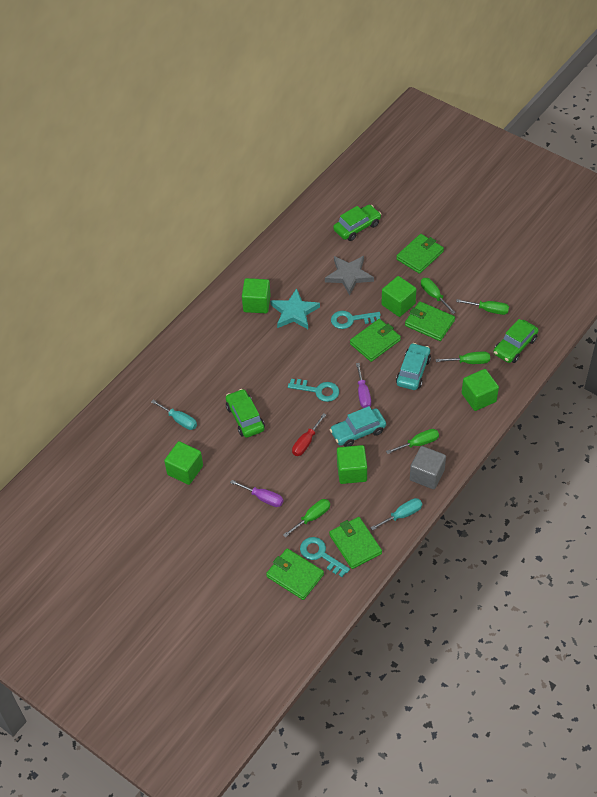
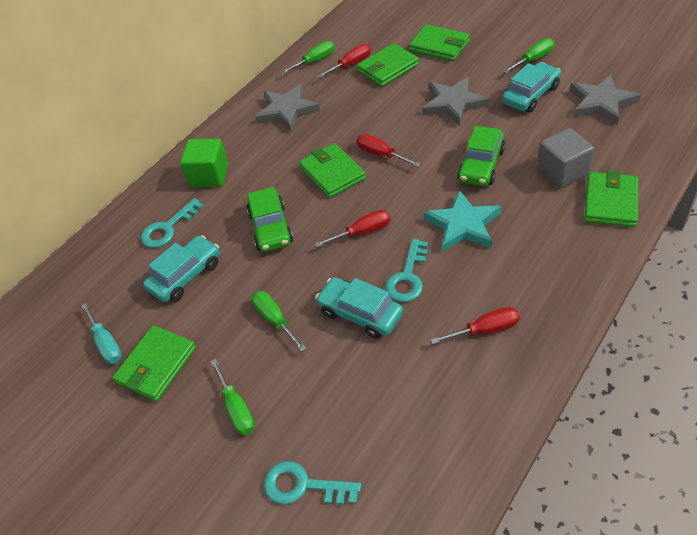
green car: [226,389,265,438] [333,205,381,241] [494,319,538,363] = 3 -> [247,187,293,252] [457,126,505,186] = 2
green cube: [164,441,203,485] [242,278,271,313] [337,445,367,484] [381,276,416,317] [462,369,499,411] = 5 -> [180,139,229,187] = 1
green screwdriver: [283,499,330,538] [386,429,439,454] [421,278,456,314] [436,351,490,364] [456,299,509,315] = 5 -> [210,359,255,435] [252,291,307,352] [281,41,335,74] [503,38,554,73] = 4
grey star: [325,256,374,295] = 1 -> [255,84,320,132] [422,77,489,126] [570,74,641,125] = 3
purple screwdriver: [230,480,283,507] [356,363,371,408] = 2 -> none = 0
red screwdriver: [292,413,326,456] = 1 -> [315,210,391,247] [317,44,371,78] [357,134,420,167] [430,307,520,344] = 4
turquoise car: [330,406,386,447] [396,343,431,390] = 2 -> [143,235,220,302] [315,277,403,339] [502,62,561,112] = 3
turquoise screwdriver: [151,400,197,430] [370,498,422,531] = 2 -> [81,303,122,364] = 1

